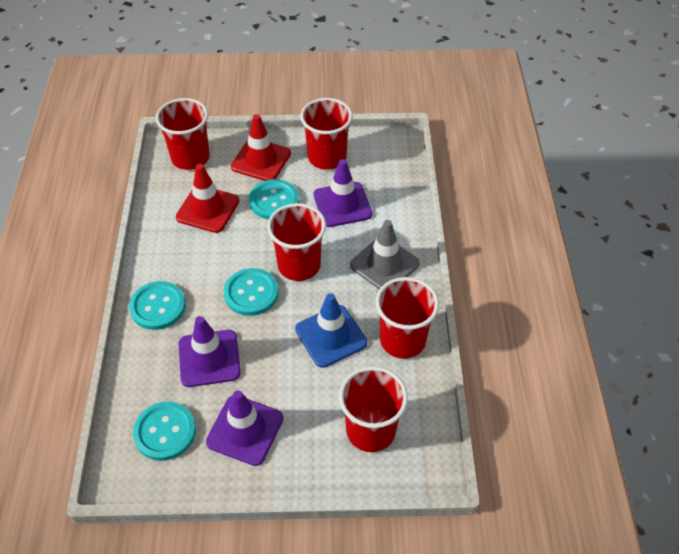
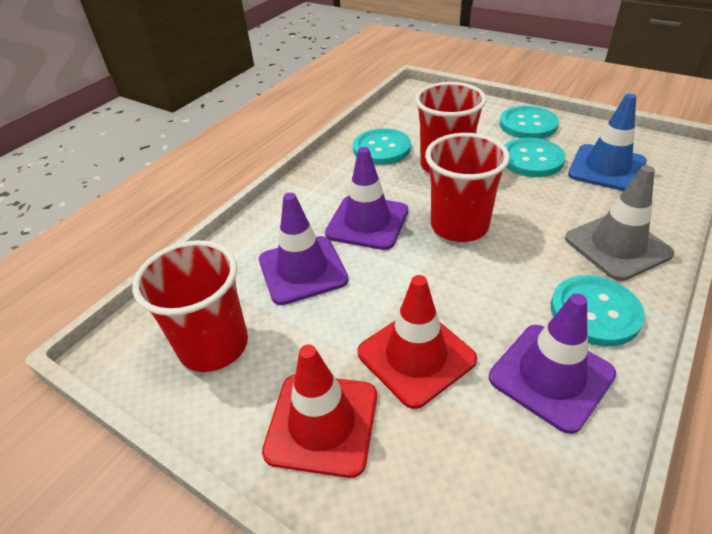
red cup: [156,98,210,170] [267,203,326,281] [300,98,353,170] [339,366,408,452] [376,277,439,359] = 5 -> [132,240,248,372] [415,82,486,173] [425,133,510,242] = 3

